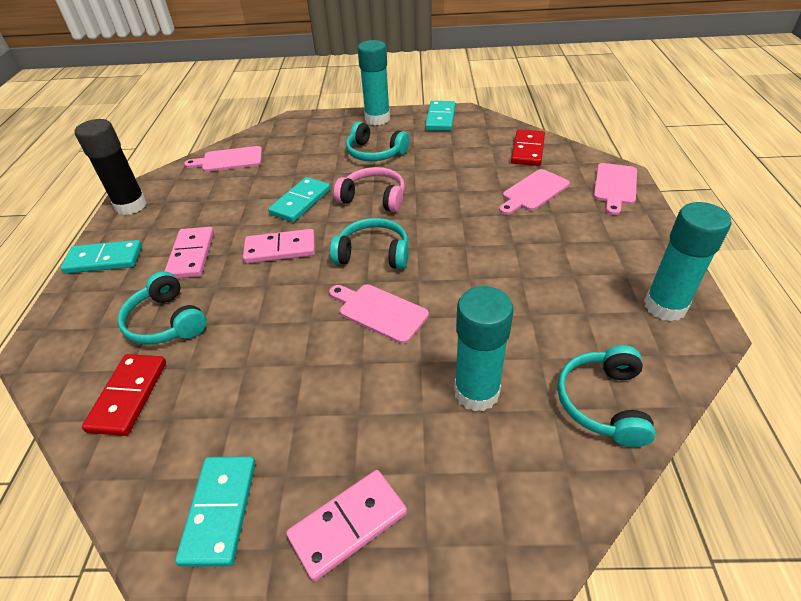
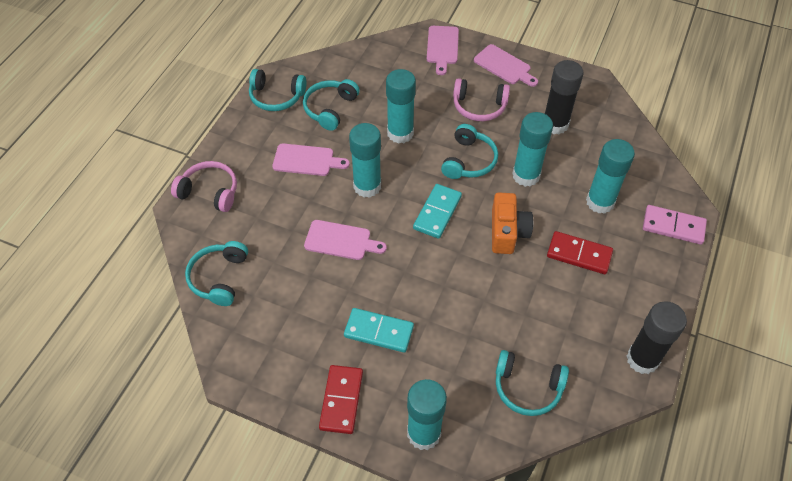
black glue stick: [75,119,147,215] = 1 -> [545,60,584,134] [626,301,687,374] = 2
orange camera: none = 0 -> [492,192,533,254] = 1
pink domino: [165,227,214,278] [243,229,315,263] [286,470,407,581] = 3 -> [643,205,707,245] = 1
pink headphones: [334,167,405,212] = 1 -> [171,161,237,212] [453,78,510,121] = 2
turquoise domino: [60,240,142,274] [175,456,256,567] [268,177,330,222] [425,101,456,131] = 4 -> [344,308,414,353] [413,184,462,239] = 2
turquoise glue stick: [357,40,390,125] [454,286,514,412] [644,202,731,321] = 3 -> [349,123,381,198] [386,69,416,144] [407,379,447,450] [512,112,553,187] [586,139,635,214] = 5
turquoise headphones: [118,271,207,345] [330,218,409,269] [346,122,410,161] [557,345,656,447] = 4 -> [185,241,248,306] [249,69,306,111] [303,79,360,131] [441,124,498,179] [496,350,569,416] = 5

